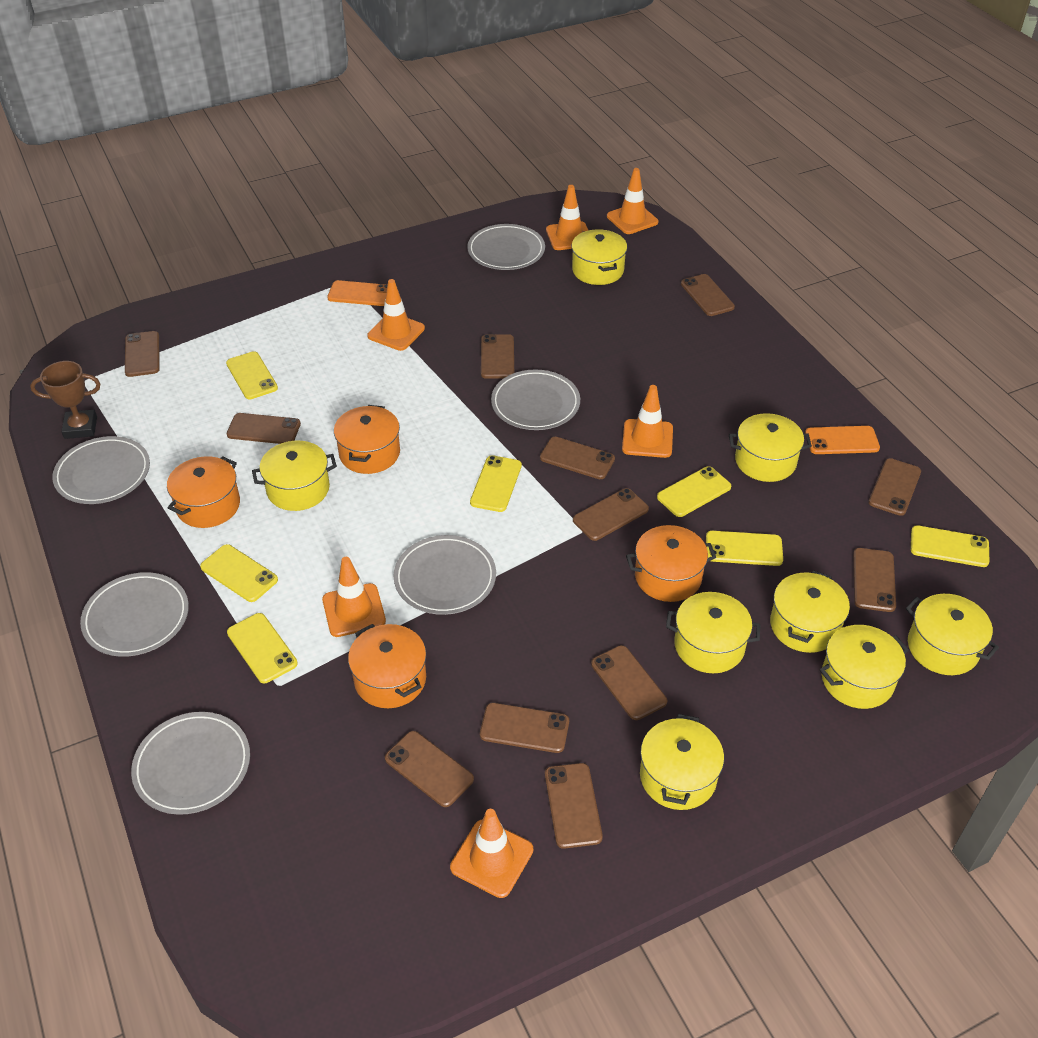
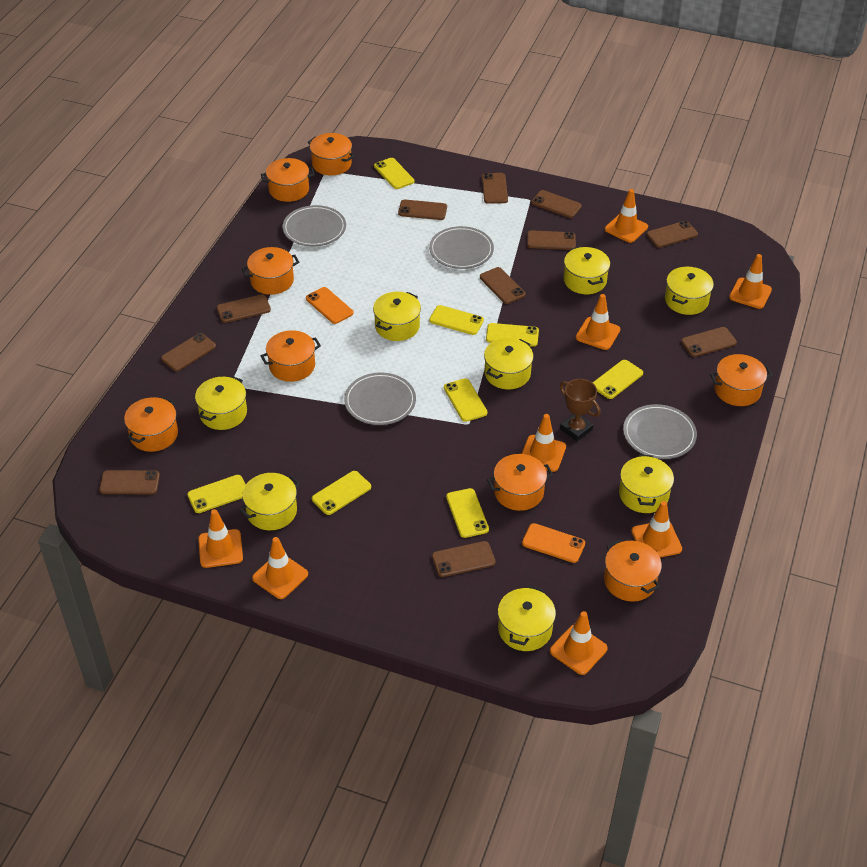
brown phone: [125,331,160,377] [227,413,301,444] [385,731,474,807] [480,703,569,753] [481,334,514,379] [540,437,615,479] [545,763,603,849] [573,488,649,541] [591,645,667,720] [681,274,735,316] [853,548,896,612] [869,458,921,516] = 12 -> [99,470,160,494] [161,333,216,371] [217,294,271,323] [398,199,447,220] [432,541,495,577] [480,267,525,304] [482,173,508,204] [527,230,576,250] [531,190,582,218] [647,221,698,248] [681,327,737,357] = 11
grey plate: [52,436,150,504] [80,572,189,657] [131,712,250,815] [393,535,496,615] [467,224,545,270] [491,370,580,430] = 6 -> [283,205,346,247] [344,373,416,425] [429,226,494,269] [623,404,697,459] = 4
orange pot: [167,456,240,528] [334,405,400,474] [348,624,426,708] [626,525,716,602] = 4 -> [124,397,178,452] [242,247,299,295] [260,330,321,382] [261,158,315,202] [308,133,354,176] [487,454,553,511] [604,540,662,602] [710,354,772,406] = 8
orange traffic cone: [322,557,386,637] [367,279,425,351] [450,809,533,898] [546,185,589,250] [607,168,658,234] [622,385,673,458] = 6 -> [198,509,243,568] [252,537,308,599] [522,414,566,472] [550,611,608,675] [576,294,620,350] [605,189,648,243] [631,501,682,558] [729,254,772,309] = 8
yellow phone: [200,544,278,602] [226,351,278,399] [227,613,298,683] [470,455,522,512] [657,466,731,517] [706,531,783,566] [911,525,989,567] = 7 -> [187,475,246,513] [312,471,371,515] [374,158,414,189] [429,305,484,335] [444,378,487,422] [446,488,489,538] [486,323,539,347] [593,360,643,399] = 8

